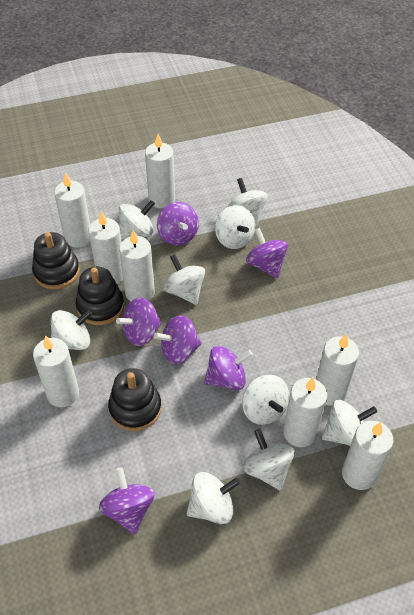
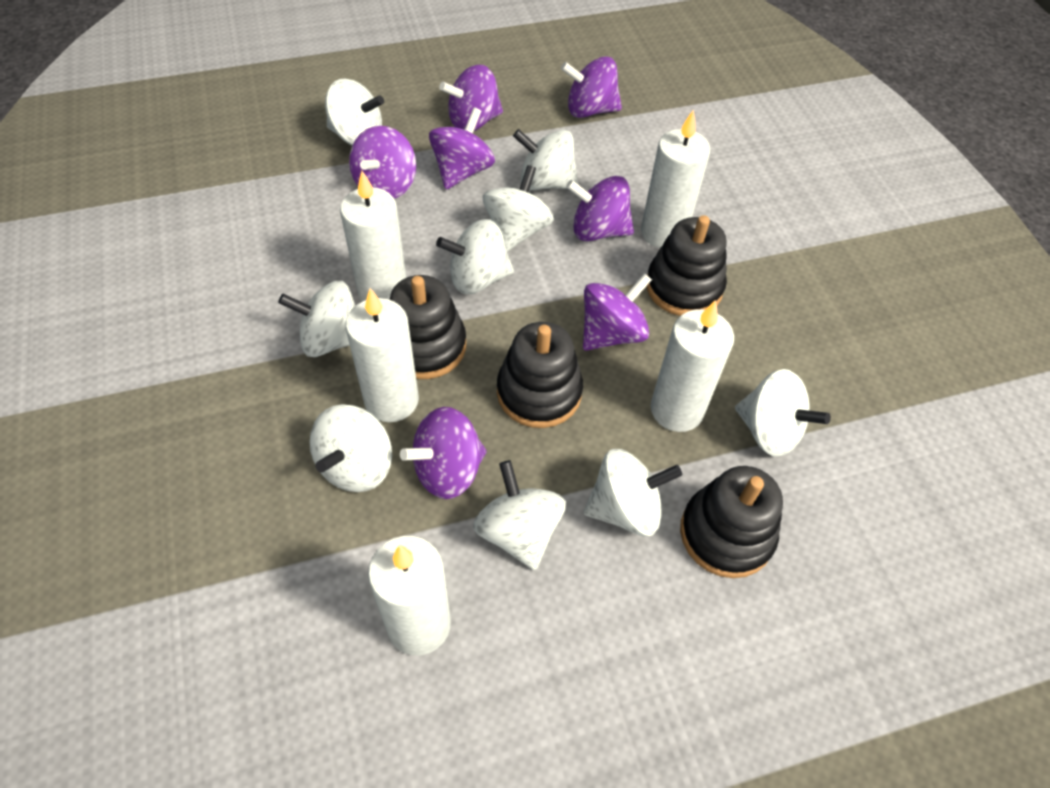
black stacking toy: [32,232,80,289] [76,267,124,325] [108,368,162,431] = 3 -> [389,275,466,379] [497,322,583,428] [646,215,727,316] [680,466,783,578] = 4
purple spinning top: [99,467,155,534] [116,298,162,346] [154,315,201,364] [157,202,199,246] [204,346,253,390] [246,228,288,278] = 6 -> [349,126,416,199] [400,407,487,499] [429,107,495,189] [439,65,503,132] [561,56,622,118] [566,176,634,241] [583,273,652,351] = 7
white candle: [33,335,79,407] [54,172,90,247] [88,211,123,284] [119,230,155,302] [145,134,175,208] [283,378,327,447] [316,334,359,406] [342,421,393,490] = 8 -> [340,171,406,302] [346,288,419,422] [368,536,451,656] [641,109,710,248] [651,300,734,432] = 5

